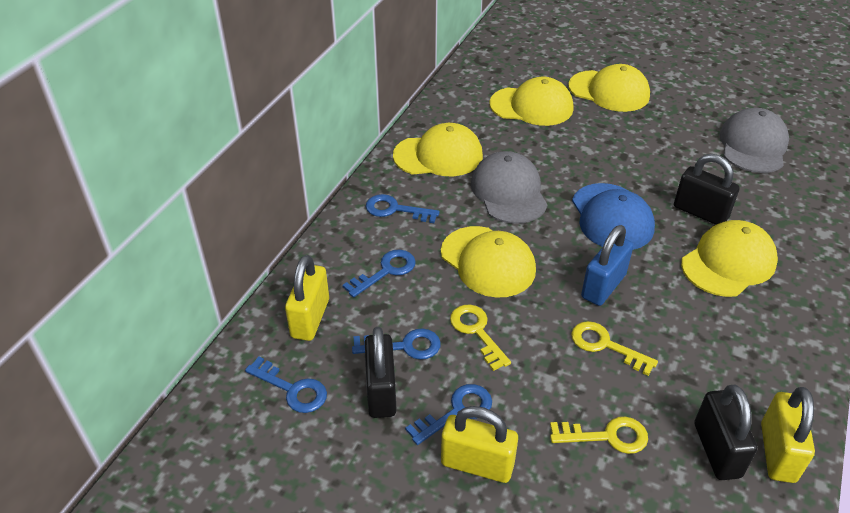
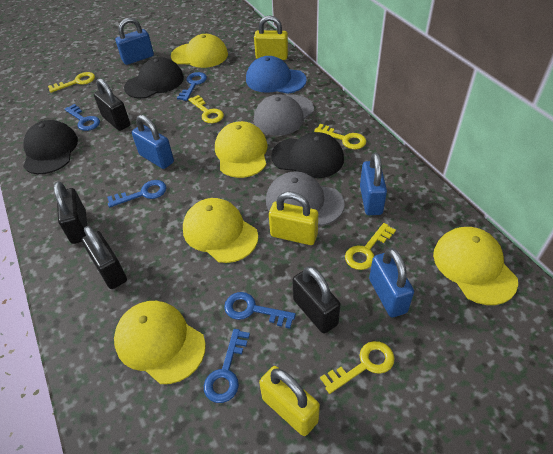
black cap: none = 0 -> [23,120,78,174] [124,57,184,99] [271,132,344,178] = 3
black padlock: [365,327,397,418] [674,154,740,225] [694,384,758,480] = 3 -> [54,181,87,244] [82,226,127,289] [94,78,130,131] [292,266,341,334] = 4
blue padlock: [581,225,634,306] = 1 -> [115,18,154,65] [132,115,174,169] [360,153,387,215] [369,248,414,317] = 4
yellow key: [450,305,511,371] [550,417,648,454] [571,321,658,376] = 3 -> [48,72,95,93] [189,95,224,123] [314,124,366,149] [320,341,395,394] [345,223,396,270] = 5

